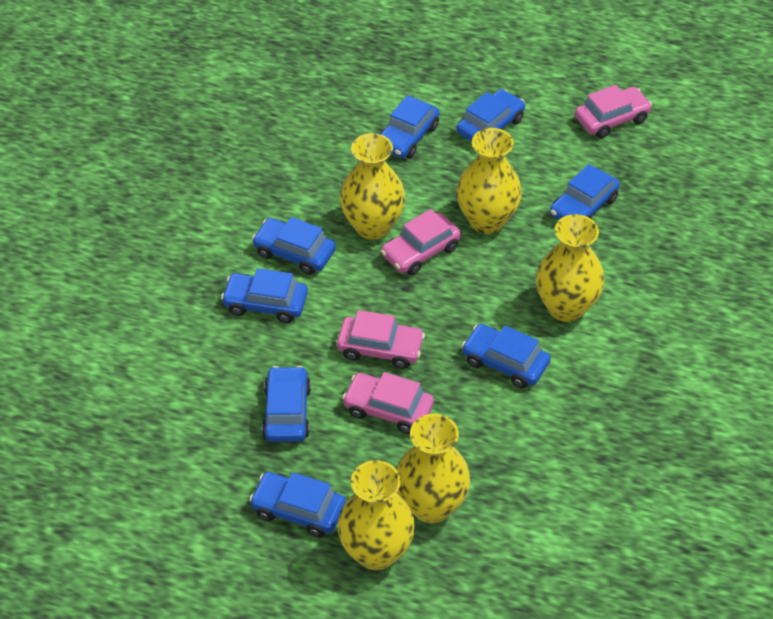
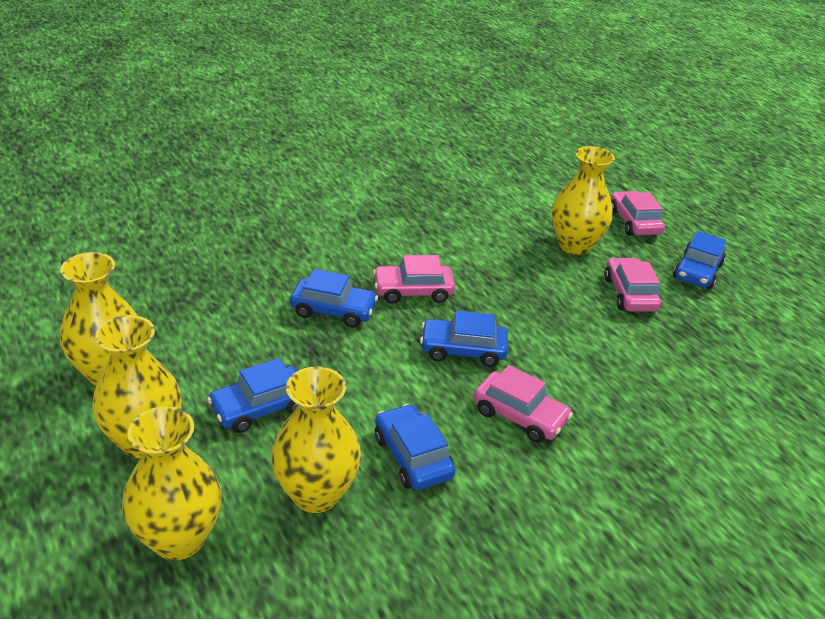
blue car: [221,268,308,323] [249,472,346,538] [252,217,336,275] [262,366,311,442] [379,95,439,159] [456,89,525,142] [462,324,550,388] [550,164,620,220] = 8 -> [207,358,298,433] [290,269,378,327] [375,404,455,490] [420,311,508,367] [673,231,726,289] = 5

